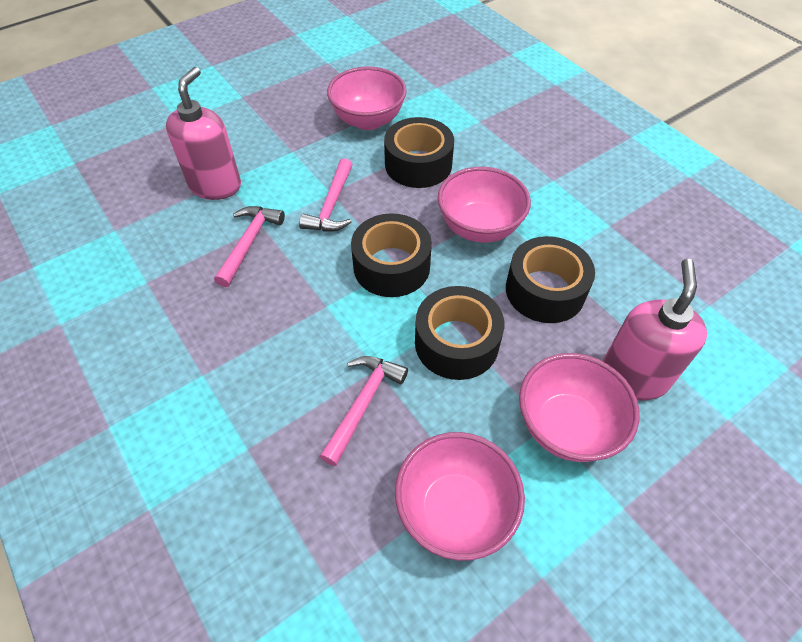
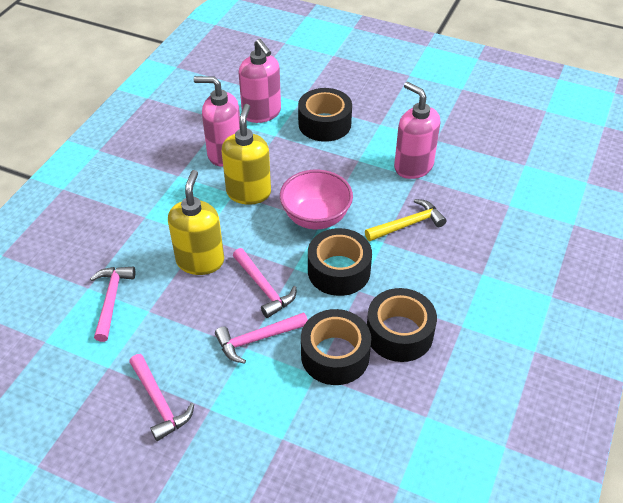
pink bowl: [327,66,407,130] [395,432,525,561] [438,167,531,243] [519,353,640,462] = 4 -> [280,170,353,229] = 1
pink hammer: [214,206,285,287] [299,158,353,232] [319,356,408,466] = 3 -> [90,267,136,342] [129,354,194,441] [215,312,308,364] [233,248,297,318] = 4
pink soap dispenser: [166,67,241,200] [603,259,707,400] = 2 -> [194,76,240,167] [238,39,281,123] [394,82,440,179] = 3
yellow hammer: none = 0 -> [365,199,447,241] = 1
yellow soap dispenser: none = 0 -> [168,170,224,275] [222,104,271,205] = 2

